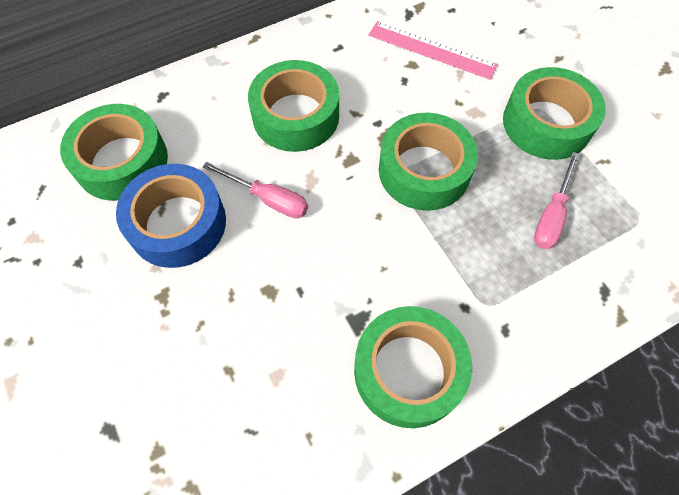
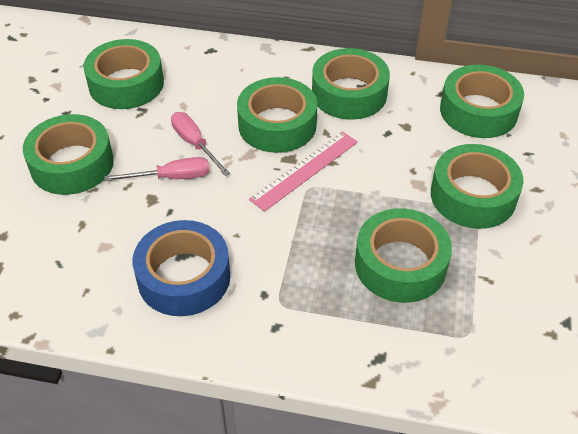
green tape: [60,104,168,201] [248,60,339,152] [354,306,472,428] [379,113,478,211] [503,67,606,160] = 5 -> [23,114,114,195] [83,39,164,109] [237,77,317,153] [312,48,390,120] [355,208,452,303] [431,144,524,229] [440,65,524,138] = 7

